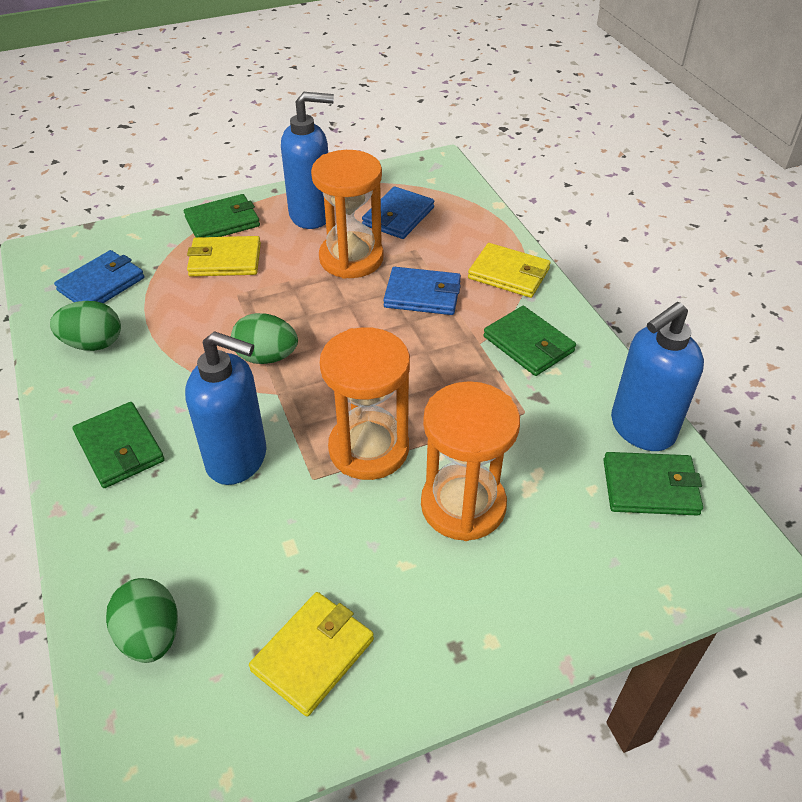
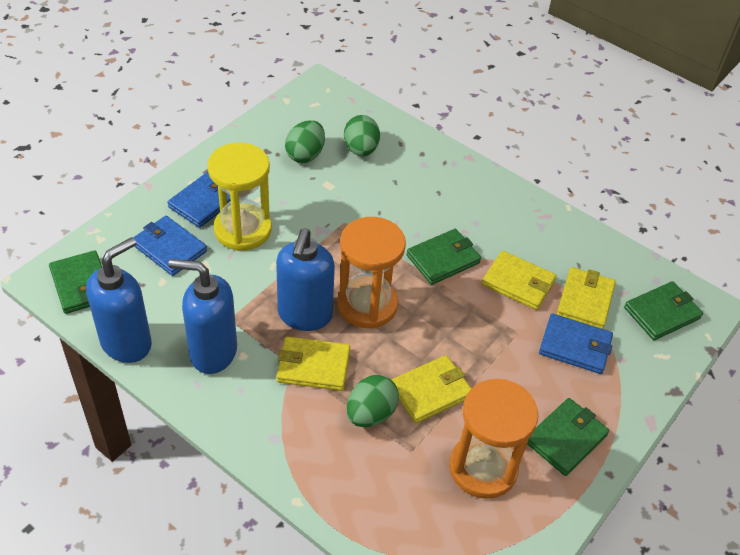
orange hourglass: [311,150,384,279] [320,327,410,480] [421,381,520,541] = 3 -> [337,217,406,329] [450,379,538,499] = 2
yellow hourglass: none = 0 -> [207,142,272,251] = 1
yellow wallet: [187,236,261,277] [249,592,374,717] [468,243,551,298] = 3 -> [276,336,350,391] [391,355,471,423] [482,251,557,310] [557,267,616,329] = 4

